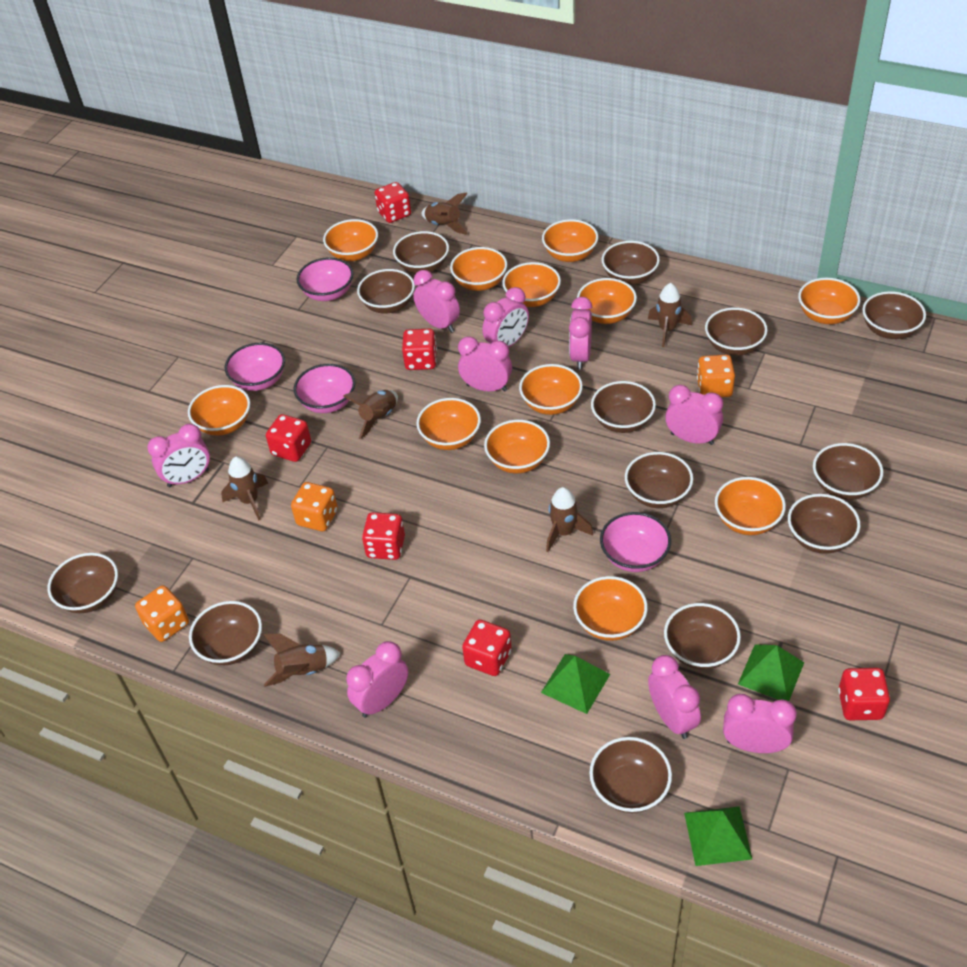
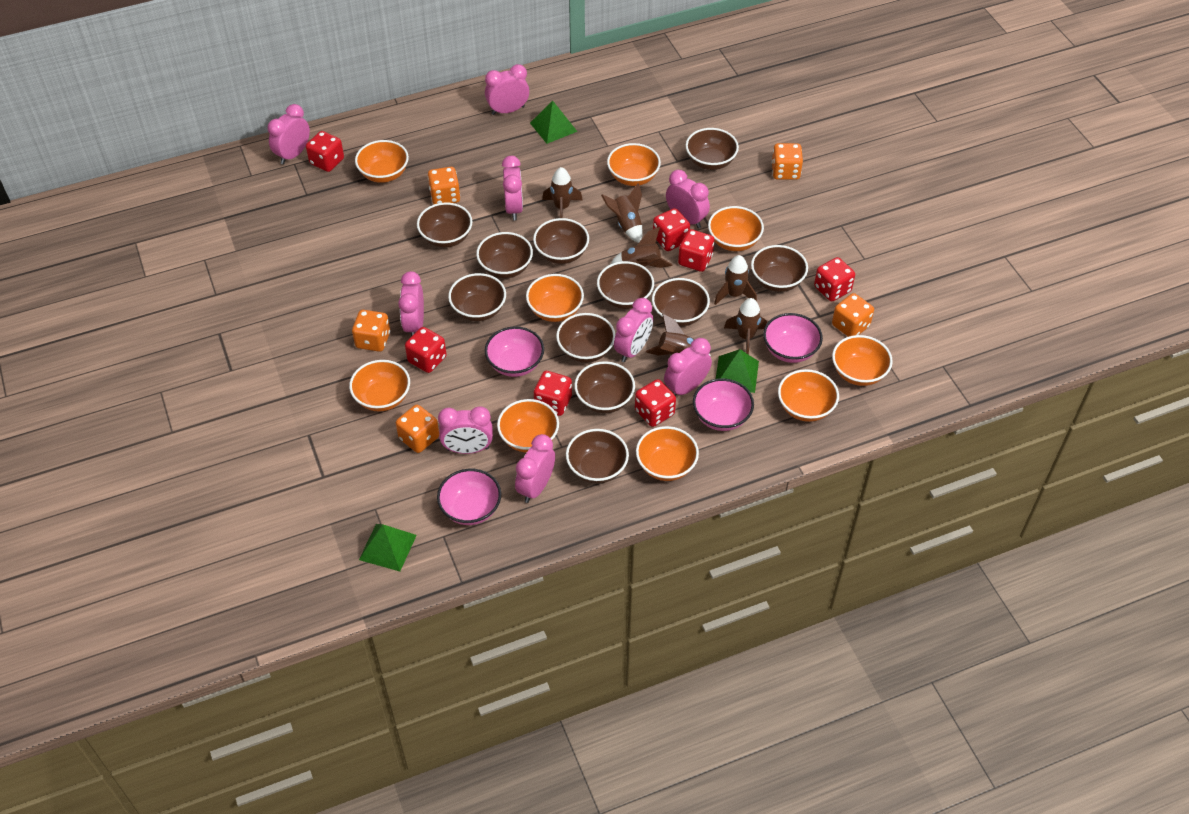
brown bowl: [48,553,118,613] [189,601,262,665] [357,269,415,314] [393,231,449,274] [589,737,672,813] [591,381,656,433] [602,241,660,285] [625,452,693,508] [664,603,741,670] [705,307,768,356] [788,494,860,554] [813,443,883,500] [862,291,926,339] = 13 -> [417,203,473,248] [448,273,506,321] [476,232,533,278] [533,218,589,264] [556,313,615,363] [566,429,629,484] [574,361,635,413] [597,261,654,309] [652,278,710,326] [686,128,739,170] [751,245,808,292] = 11
orange bowl: [188,385,250,436] [323,219,378,261] [417,398,481,450] [450,247,507,291] [484,420,550,473] [502,262,561,307] [519,364,583,415] [542,219,598,262] [573,576,648,641] [577,278,637,324] [715,477,786,535] [798,278,860,324] = 12 -> [349,360,410,412] [355,140,409,183] [497,399,559,452] [526,274,584,322] [607,143,661,186] [636,426,699,481] [708,206,764,251] [778,369,839,422] [832,335,893,386] = 9
orange dice: [135,585,189,642] [291,482,338,531] [697,355,735,397] = 3 -> [352,310,390,352] [396,405,439,453] [428,167,460,204] [772,143,803,180] [832,293,874,337] = 5
red dice: [266,414,311,462] [362,512,405,560] [375,182,411,223] [402,329,437,370] [462,620,512,676] [838,668,890,720] = 6 -> [306,131,344,172] [405,327,447,373] [534,371,572,416] [635,379,676,427] [653,208,690,251] [678,229,714,272] [814,257,855,301] = 7

